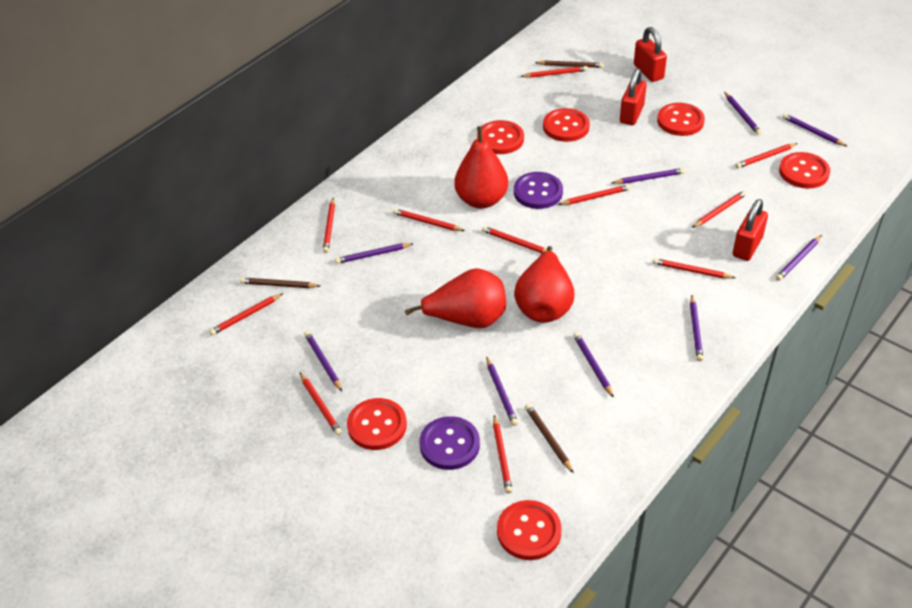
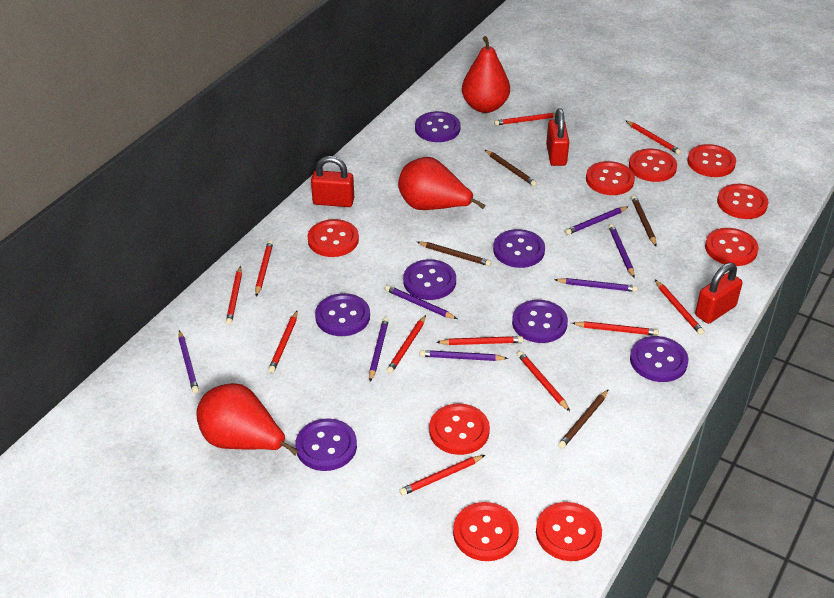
brown pencil: [240,278,320,288] [525,404,574,473] [535,60,603,68] = 3 -> [417,242,492,266] [485,150,537,186] [558,389,609,449] [631,195,657,247] = 4
purple button: [419,416,480,470] [514,172,563,209] = 2 -> [295,418,357,471] [315,293,370,336] [403,259,456,300] [415,111,461,142] [493,229,545,268] [512,300,568,343] [630,336,688,382] = 7
purple pencil: [304,331,342,391] [335,243,414,264] [486,357,518,426] [573,332,614,398] [612,168,685,184] [690,296,703,361] [724,92,762,135] [776,235,822,281] [782,113,848,147] = 9 -> [178,330,199,393] [369,317,389,382] [385,285,457,319] [420,350,508,361] [554,278,638,292] [565,206,629,235] [609,224,635,278] = 7
red button: [347,398,407,450] [477,120,524,154] [497,500,562,560] [543,108,590,142] [657,103,705,136] [779,152,830,189] = 6 -> [308,219,359,257] [429,403,490,455] [453,502,519,561] [536,502,602,561] [586,161,635,195] [629,149,677,182] [687,144,736,177] [705,228,759,266] [717,184,768,219] = 9

